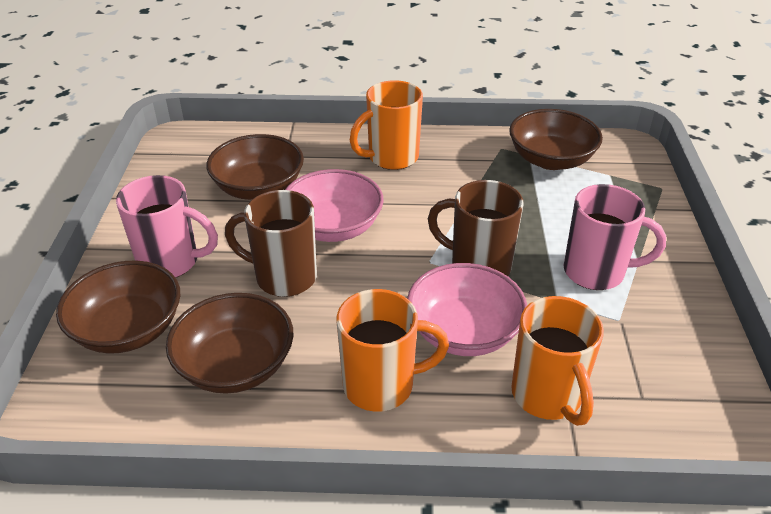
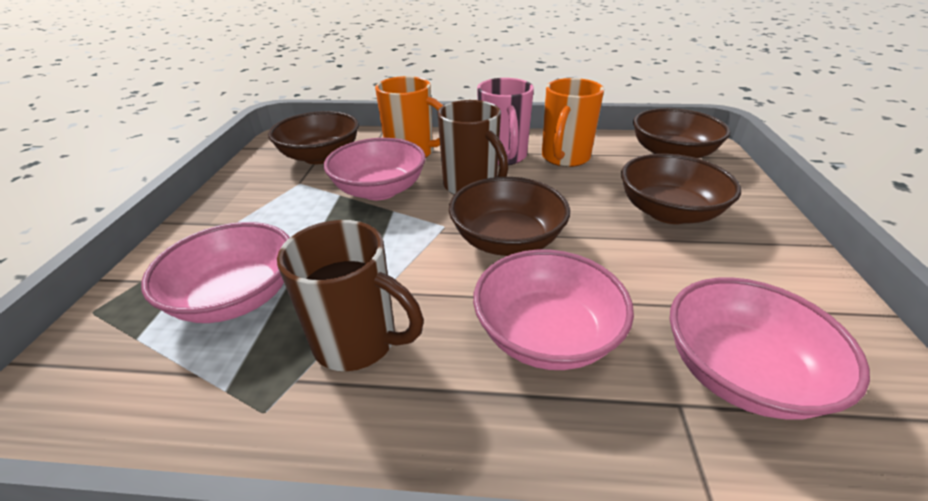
orange mug: [336,289,449,412] [350,80,423,170] [511,296,604,426] = 3 -> [375,76,444,157] [542,78,604,167] = 2
pink bowl: [285,169,384,242] [407,263,527,356] = 2 -> [141,222,290,323] [324,138,426,200] [473,249,634,370] [670,277,870,420] = 4
pink mug: [116,175,218,278] [564,184,666,290] = 2 -> [477,78,534,165] = 1

